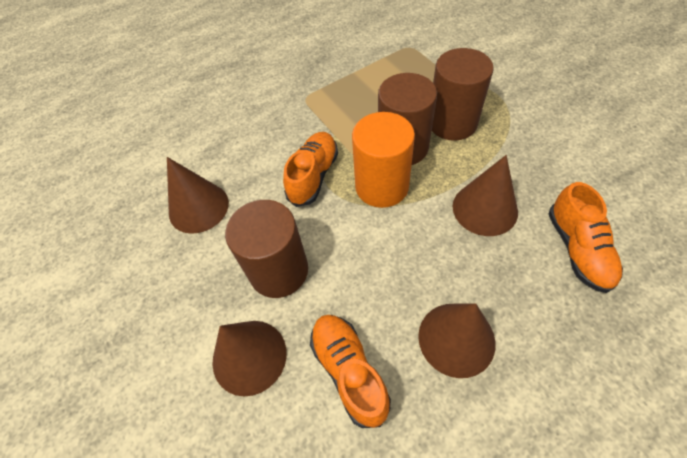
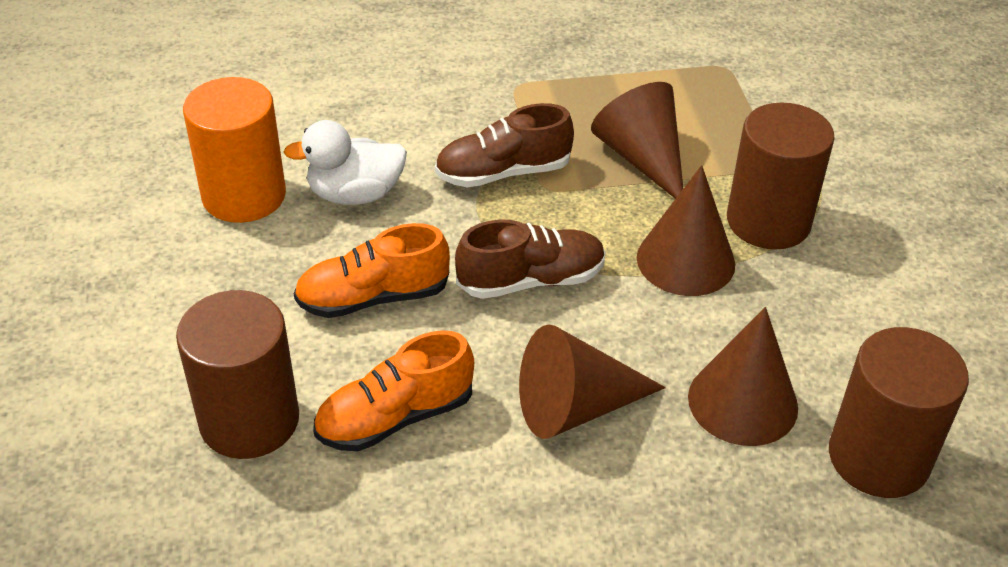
brown shoe: none = 0 -> [435,103,574,187] [455,220,606,299] = 2
orange shoe: [283,132,338,207] [310,315,391,428] [549,182,623,293] = 3 -> [294,223,450,318] [313,330,474,451] = 2
white duck: none = 0 -> [284,120,407,205] = 1

